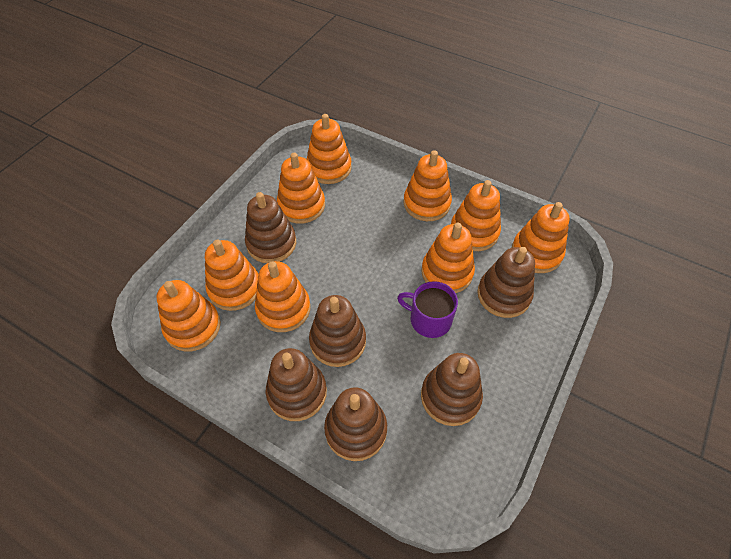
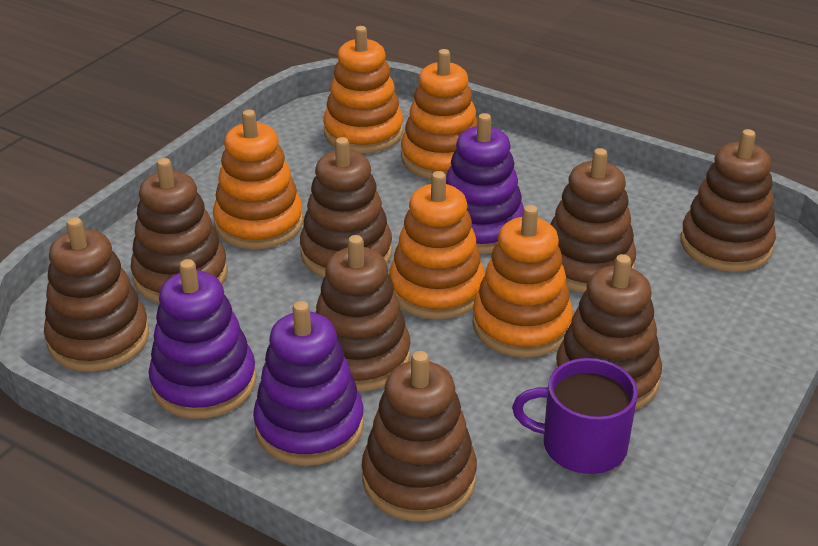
brown stacking toy: [245,192,296,263] [266,348,327,421] [309,295,366,367] [324,387,387,461] [421,353,483,426] [477,247,535,318] = 6 -> [44,217,149,372] [130,158,228,303] [300,137,392,277] [315,235,411,392] [362,351,477,522] [550,148,636,293] [555,254,662,410] [681,129,776,272] = 8
orange stacking toy: [156,280,221,351] [205,239,258,311] [255,261,311,332] [277,153,325,224] [307,114,352,184] [403,150,452,221] [421,223,475,293] [451,180,501,251] [512,202,570,273] = 9 -> [213,110,303,249] [323,26,403,153] [389,171,485,319] [401,49,478,179] [472,205,573,357] = 5
purple stacking toy: none = 0 -> [149,259,257,419] [253,301,364,466] [446,113,524,253] = 3

